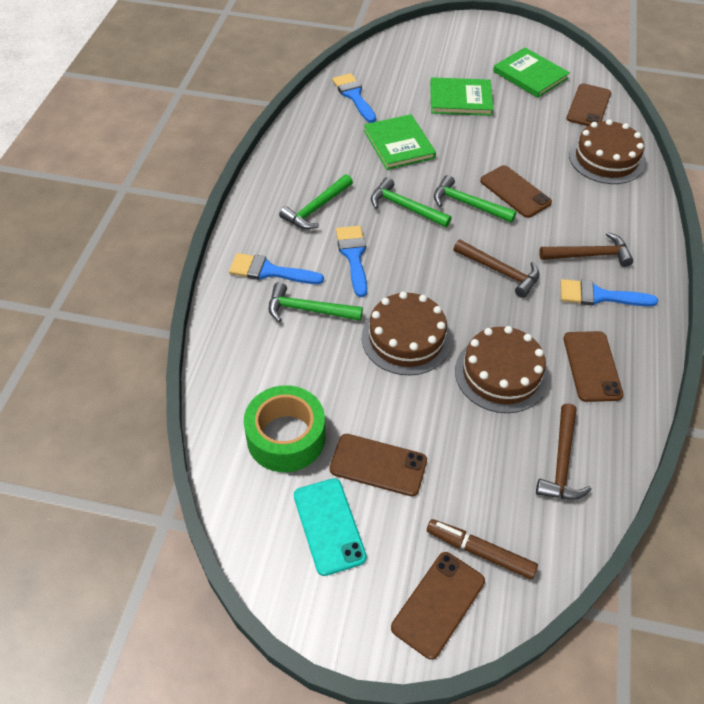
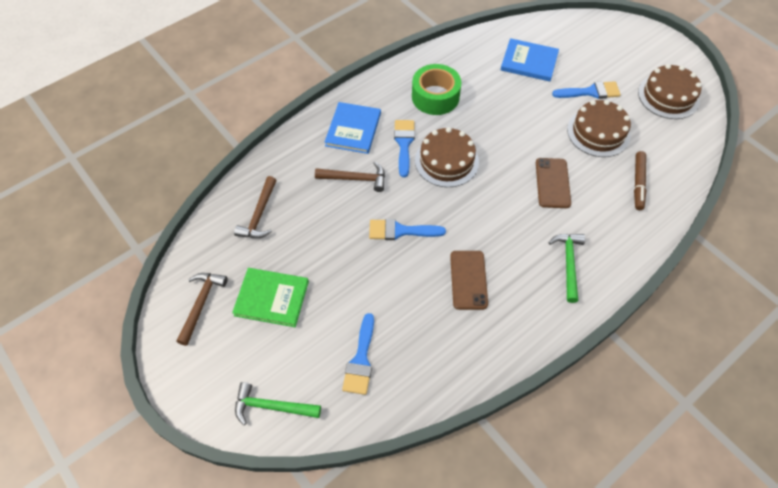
blue book: none = 0 -> [325,102,381,154] [501,38,559,81] = 2
brown phone: [330,434,427,496] [391,552,485,660] [480,165,552,218] [563,331,623,402] [566,83,611,126] = 5 -> [450,251,488,310] [536,158,571,208] = 2
green book: [364,114,436,170] [430,77,494,116] [493,48,570,98] = 3 -> [232,268,309,327] = 1
green hammer: [269,282,363,322] [279,174,353,229] [371,177,452,228] [434,175,516,223] = 4 -> [235,382,321,425] [548,234,585,303] = 2
turquoise phone: [294,478,367,576] = 1 -> none = 0

